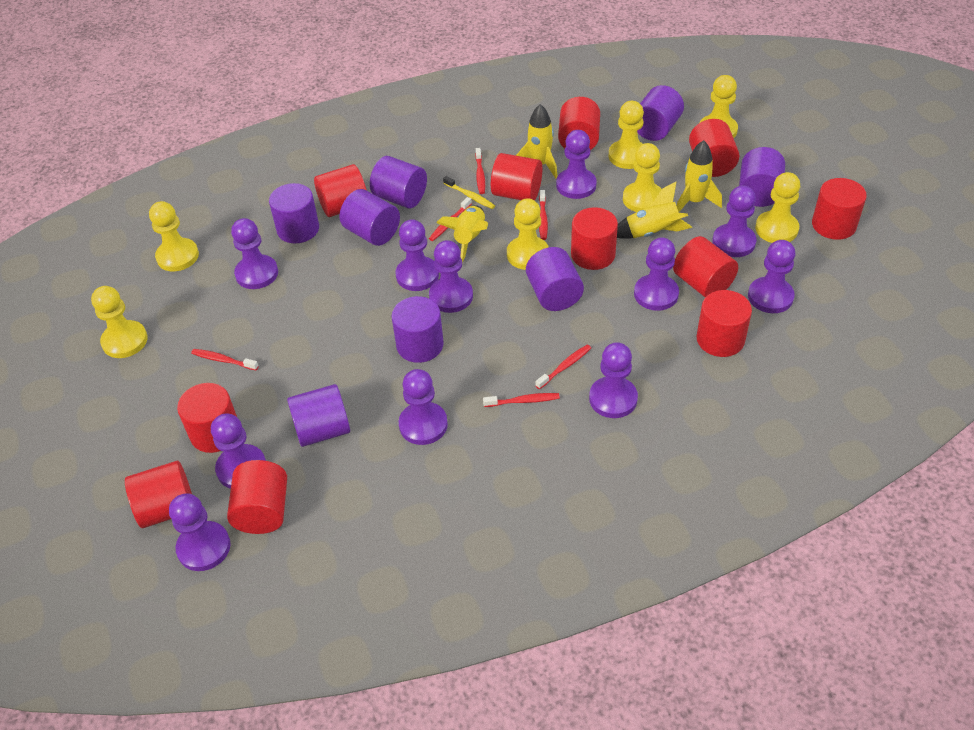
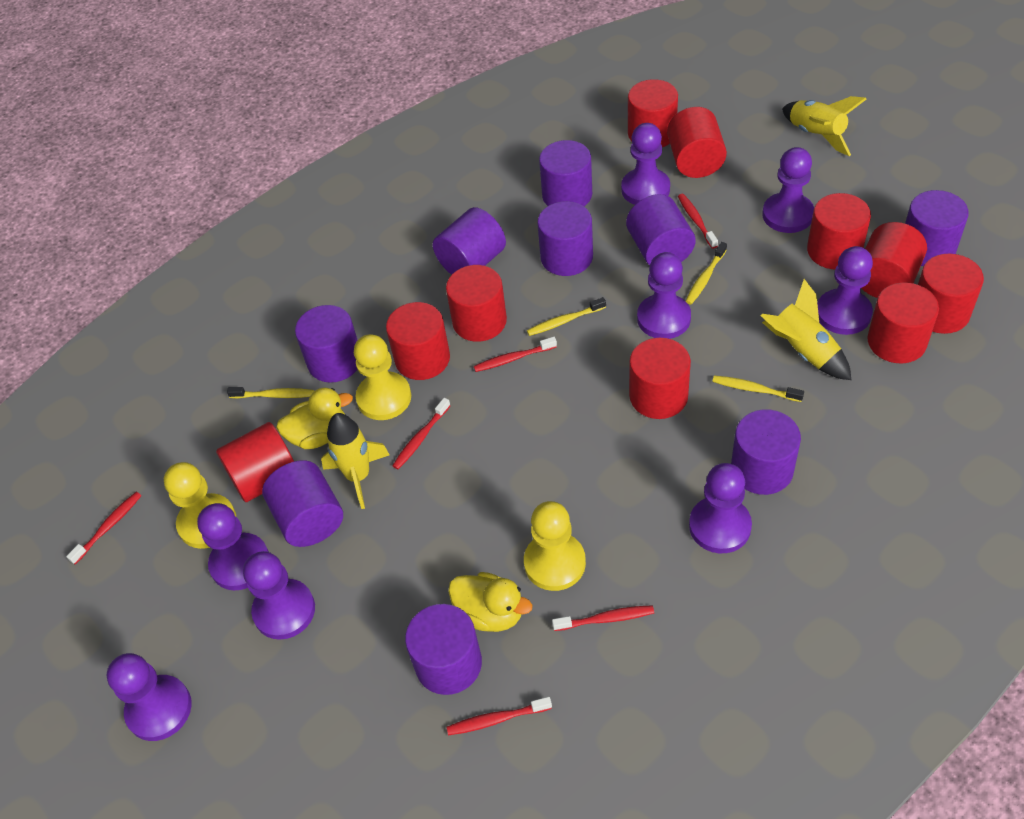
purple cylinder: [269,183,319,244] [287,384,350,447] [340,189,400,246] [370,156,427,208] [391,296,444,363] [526,247,584,311] [637,85,684,141] [739,147,785,207] = 8 -> [262,460,343,547] [295,305,358,382] [405,604,482,695] [433,207,506,275] [537,201,593,276] [539,140,592,206] [626,194,696,265] [731,409,801,495] [905,190,969,266] = 9
purple pawn: [169,493,230,571] [211,414,266,489] [231,218,278,289] [396,219,439,291] [399,369,448,445] [429,240,473,313] [556,130,597,199] [589,342,638,418] [634,237,679,311] [712,186,756,257] [748,240,795,313] = 11 -> [107,653,192,741] [197,503,269,590] [243,551,315,640] [621,123,670,205] [637,252,691,339] [689,463,752,553] [762,147,814,233] [817,246,873,335] = 8
red cylinder: [125,461,192,528] [177,383,237,453] [227,460,287,534] [314,164,367,217] [491,153,542,201] [558,97,600,150] [571,207,618,270] [673,236,738,297] [689,119,739,177] [696,290,752,357] [812,178,867,240] = 11 -> [216,422,294,502] [386,302,450,380] [446,265,507,342] [628,79,678,147] [629,338,691,419] [667,107,727,178] [807,193,871,269] [861,222,927,298] [867,283,939,363] [918,254,984,334] = 10
yellow duck: none = 0 -> [276,388,353,449] [448,572,532,632] = 2
yellow pawn: [91,286,148,358] [149,201,199,271] [507,199,549,270] [609,101,644,169] [623,143,662,212] [700,75,738,138] [755,172,800,243] = 7 -> [164,462,236,549] [354,334,411,420] [524,501,586,591] = 3
yellow rocket: [436,205,488,263] [516,104,558,178] [617,182,692,239] [677,140,722,212] = 4 -> [321,413,390,509] [761,279,851,380] [782,96,867,156] = 3
yellow toothbrush: [443,176,495,209] = 1 -> [227,387,314,399] [527,297,606,336] [686,242,727,304] [712,376,804,402] = 4

